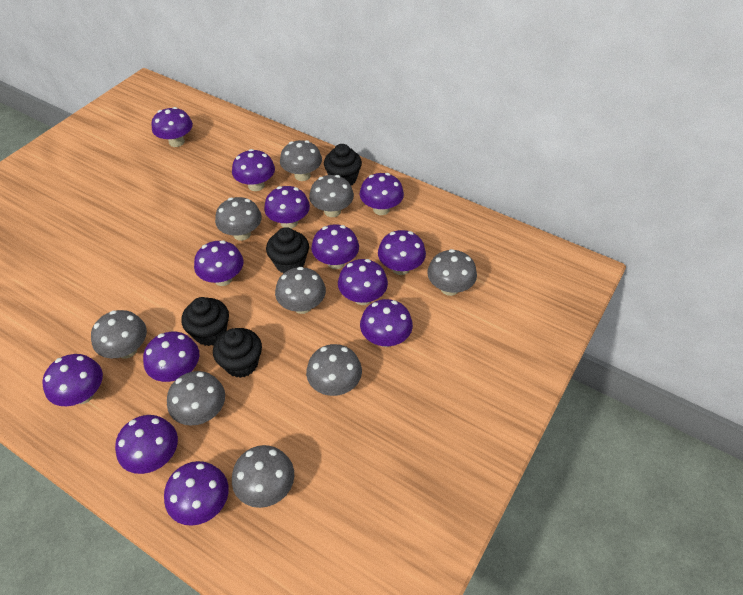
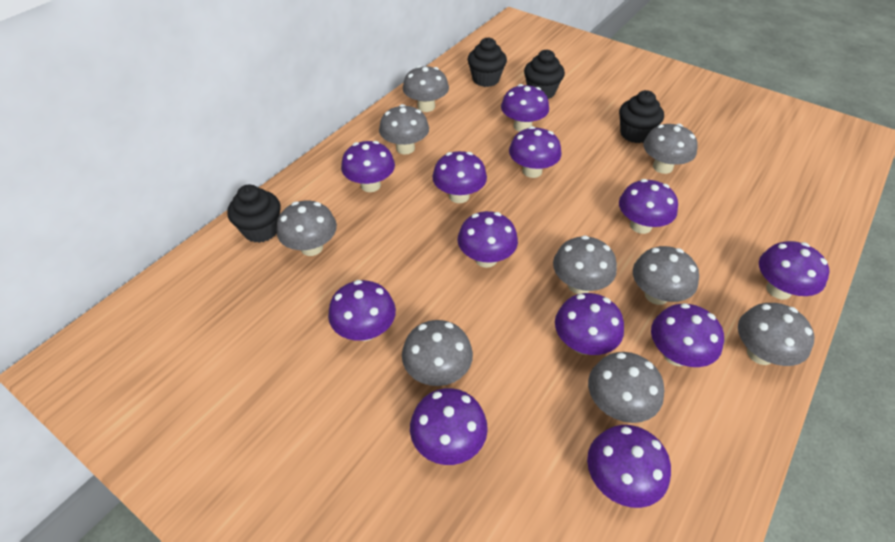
purple mushroom: [42,354,103,406] [115,415,178,474] [143,332,199,382] [151,107,193,147] [164,461,229,526] [194,240,244,286] [232,149,275,191] [264,186,310,229] [311,224,359,269] [338,259,388,305] [360,173,404,215] [360,299,413,347] [378,230,426,275] = 13 -> [328,280,396,341] [341,141,395,192] [410,388,488,465] [432,151,487,203] [457,211,518,268] [501,84,549,132] [509,126,561,178] [555,293,624,355] [587,425,671,508] [619,179,678,234] [651,303,724,367] [759,241,830,300] = 12

